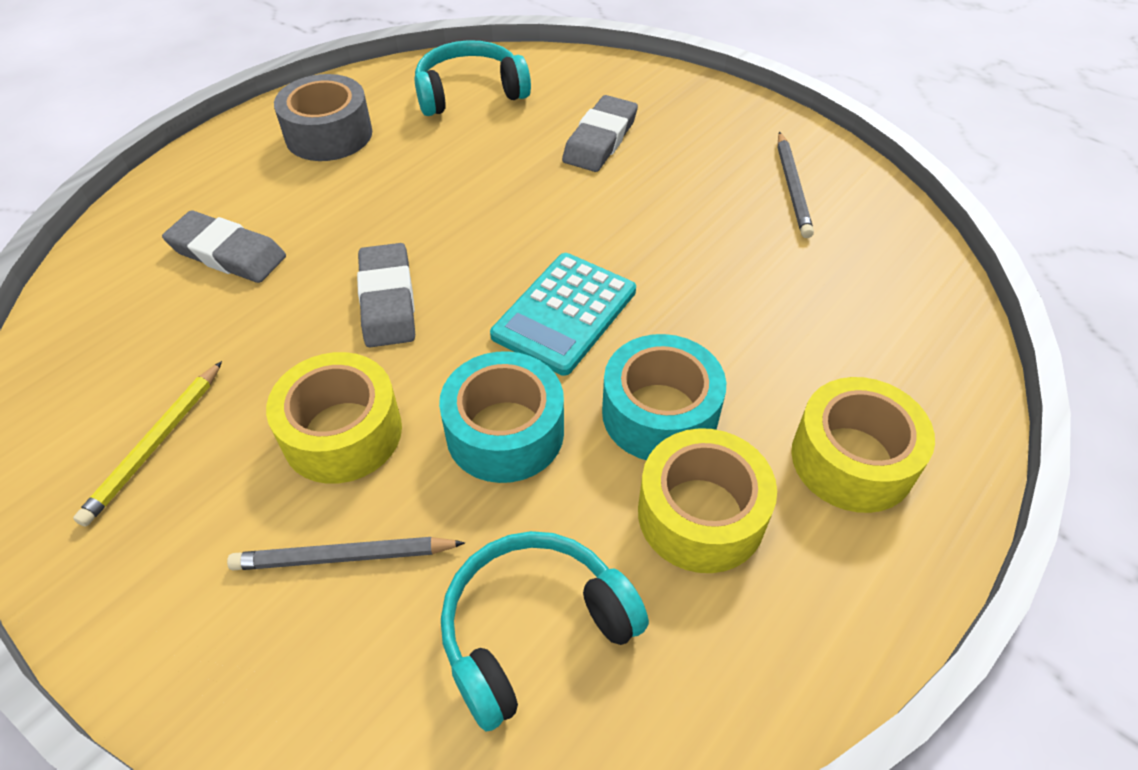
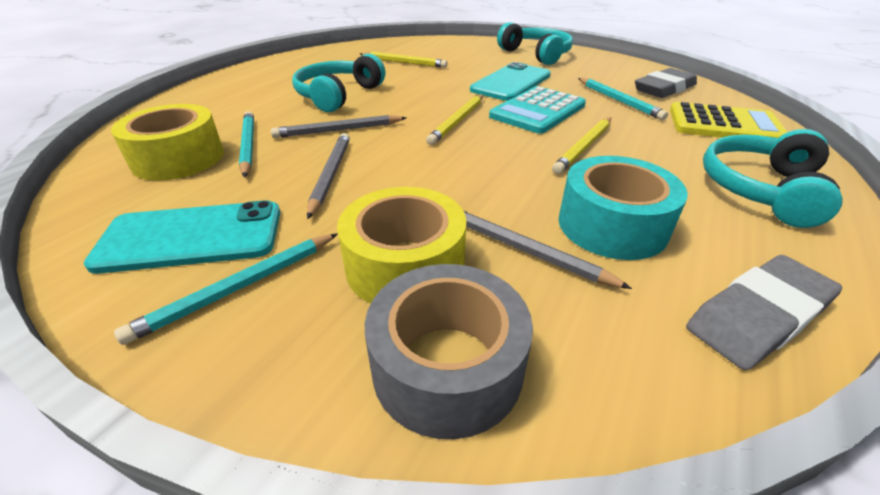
grey eraser: [162,210,286,283] [357,243,415,347] [562,95,638,172] = 3 -> [635,68,697,98] [686,255,842,370] = 2
grey pencil: [227,537,465,570] [777,132,814,238] = 2 -> [271,115,407,138] [307,133,350,219] [464,211,632,289] = 3
turquoise headphones: [414,40,531,116] [441,531,649,731] = 2 -> [292,54,385,112] [497,22,573,65] [703,129,843,228] = 3
turquoise pencil: none = 0 -> [114,233,338,345] [239,111,254,178] [578,78,668,120] = 3
turquoise phone: none = 0 -> [84,200,280,274] [470,62,551,101] = 2
turquoise tape: [439,351,564,483] [602,334,726,460] = 2 -> [558,156,688,260] = 1
yellow calculator: none = 0 -> [670,102,787,138] = 1
yellow pencil: [73,361,222,527] = 1 -> [360,52,448,68] [426,94,483,145] [552,117,611,174] = 3
yellow tape: [266,352,402,484] [638,428,777,573] [791,377,935,513] = 3 -> [111,104,224,181] [337,187,466,303] = 2

